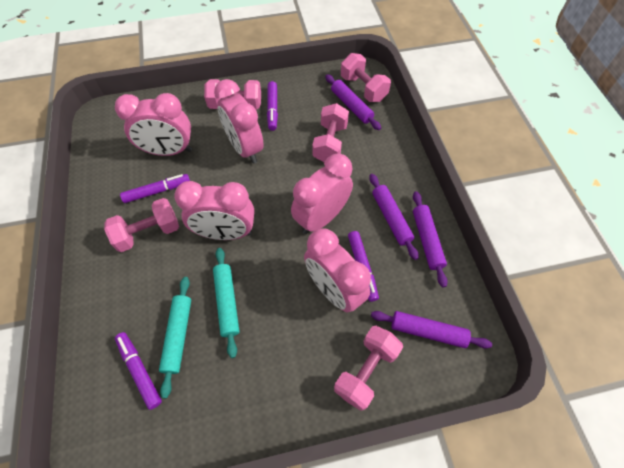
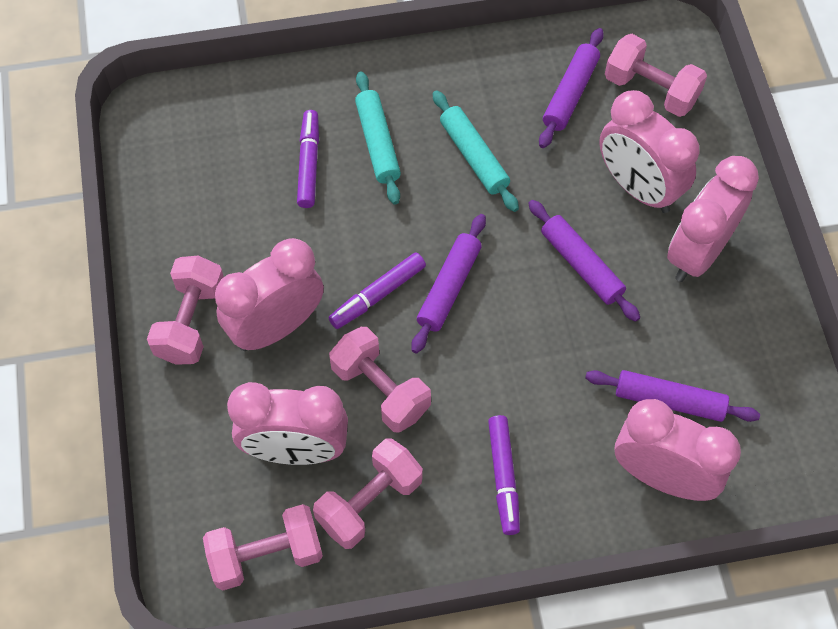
purple marker: [115,332,162,410] [120,174,190,203] [267,81,278,131] [348,231,379,302] = 4 -> [297,110,319,208] [329,252,426,329] [488,415,520,535] = 3

